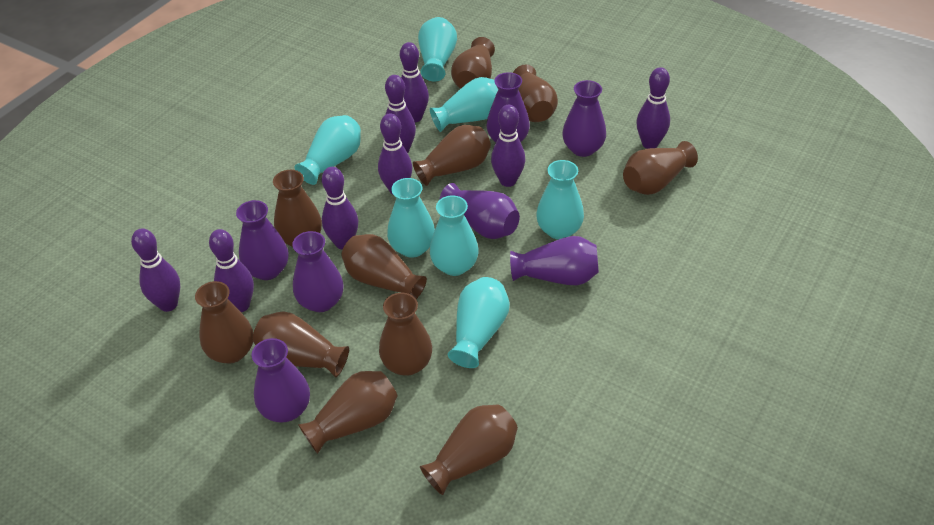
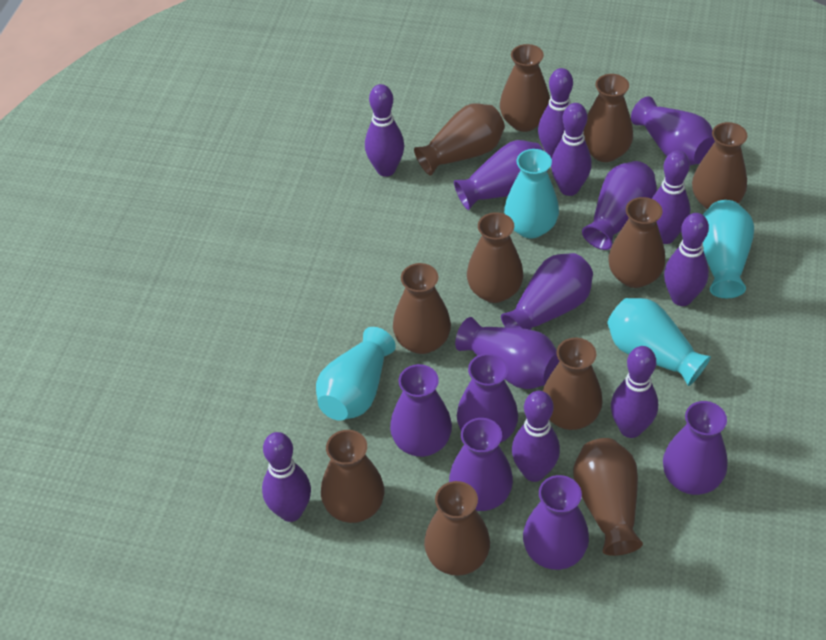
purple vase: [236,200,288,280] [252,338,310,423] [292,231,343,312] [439,183,520,239] [487,72,530,142] [510,236,599,285] [562,80,606,157] = 7 -> [390,364,452,457] [449,418,513,511] [454,140,548,210] [455,317,560,389] [457,353,518,443] [501,253,593,330] [523,475,589,570] [582,161,657,250] [631,96,715,165] [663,401,728,495] = 10
turquoise vase: [295,115,361,185] [387,178,435,258] [418,17,457,82] [430,77,498,132] [430,195,479,276] [448,277,510,368] [536,160,584,239] = 7 -> [316,327,396,421] [504,149,559,238] [607,298,711,386] [703,200,754,298] = 4

